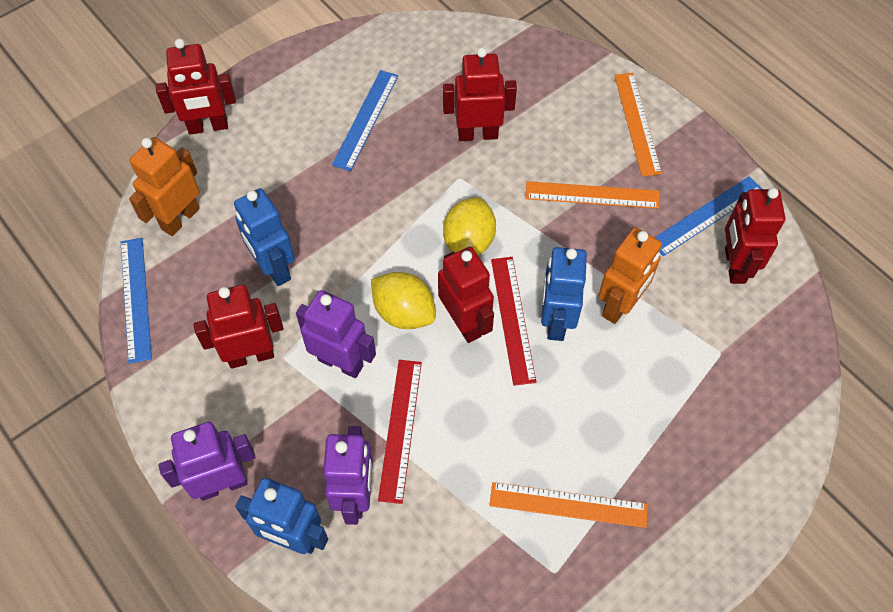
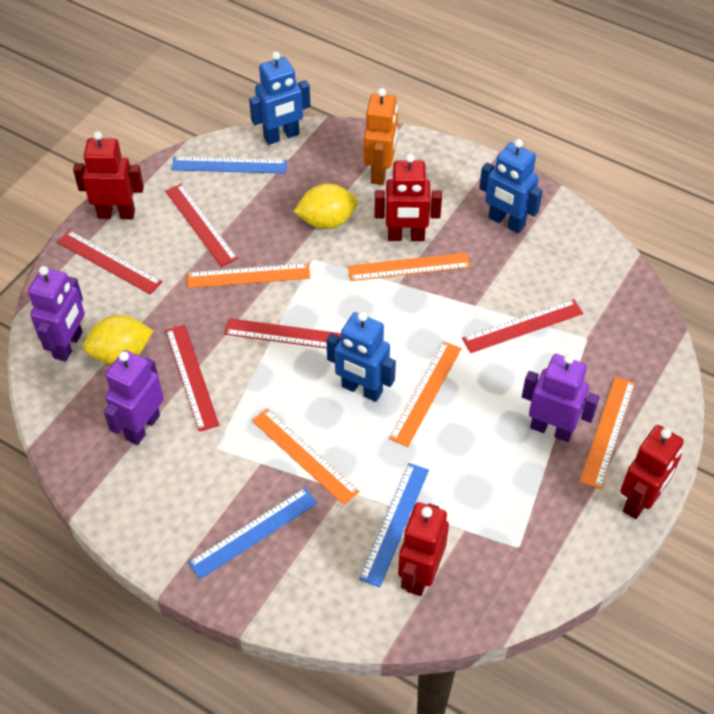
orange robot: [129,137,200,236] [598,227,662,324] = 2 -> [364,88,398,185] = 1
orange ruler: [489,482,648,528] [525,181,659,209] [614,73,662,176] = 3 -> [187,263,310,288] [252,408,359,505] [348,252,471,281] [389,341,462,447] [580,376,635,489] = 5
red robot: [156,39,236,135] [193,285,283,369] [438,247,494,343] [443,47,517,141] [725,188,785,284] = 5 -> [73,131,144,219] [375,154,442,241] [398,502,449,596] [620,425,684,519] = 4
red ruler: [378,360,422,504] [491,257,536,386] = 2 -> [57,230,162,294] [165,184,238,267] [166,325,219,432] [225,318,341,348] [462,299,583,353] = 5

